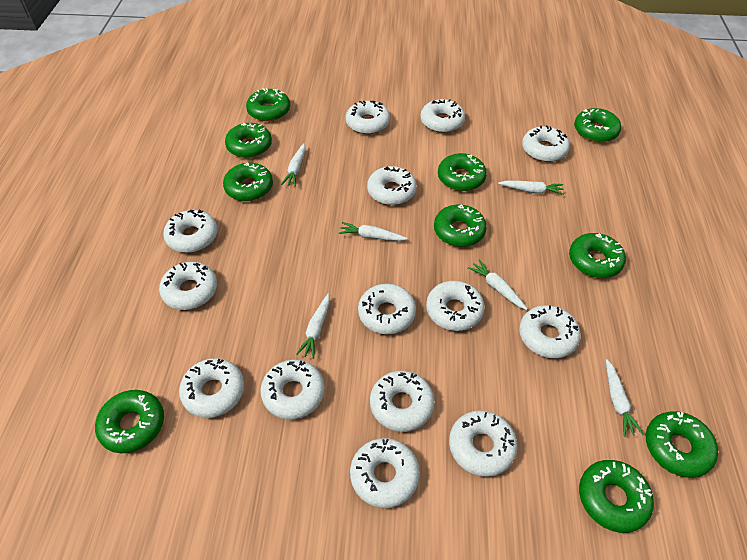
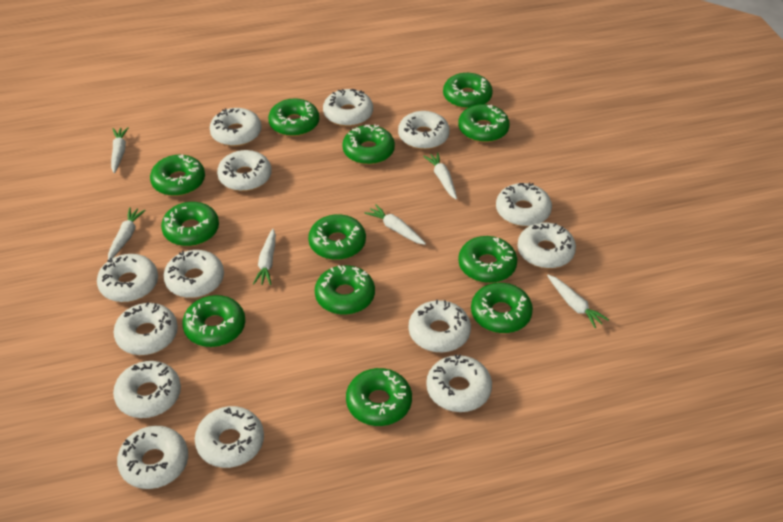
green donut: [95,390,164,453] [223,162,273,201] [225,123,272,158] [246,88,290,121] [434,204,487,247] [438,153,487,191] [569,233,626,278] [574,108,621,142] [579,460,654,533] [646,411,718,478] = 10 -> [150,154,205,196] [161,202,219,246] [182,295,245,347] [268,98,319,136] [308,214,366,260] [315,265,375,315] [342,124,395,165] [346,368,412,426] [443,73,493,109] [458,104,510,142] [458,236,517,283] [471,283,533,333] = 12

